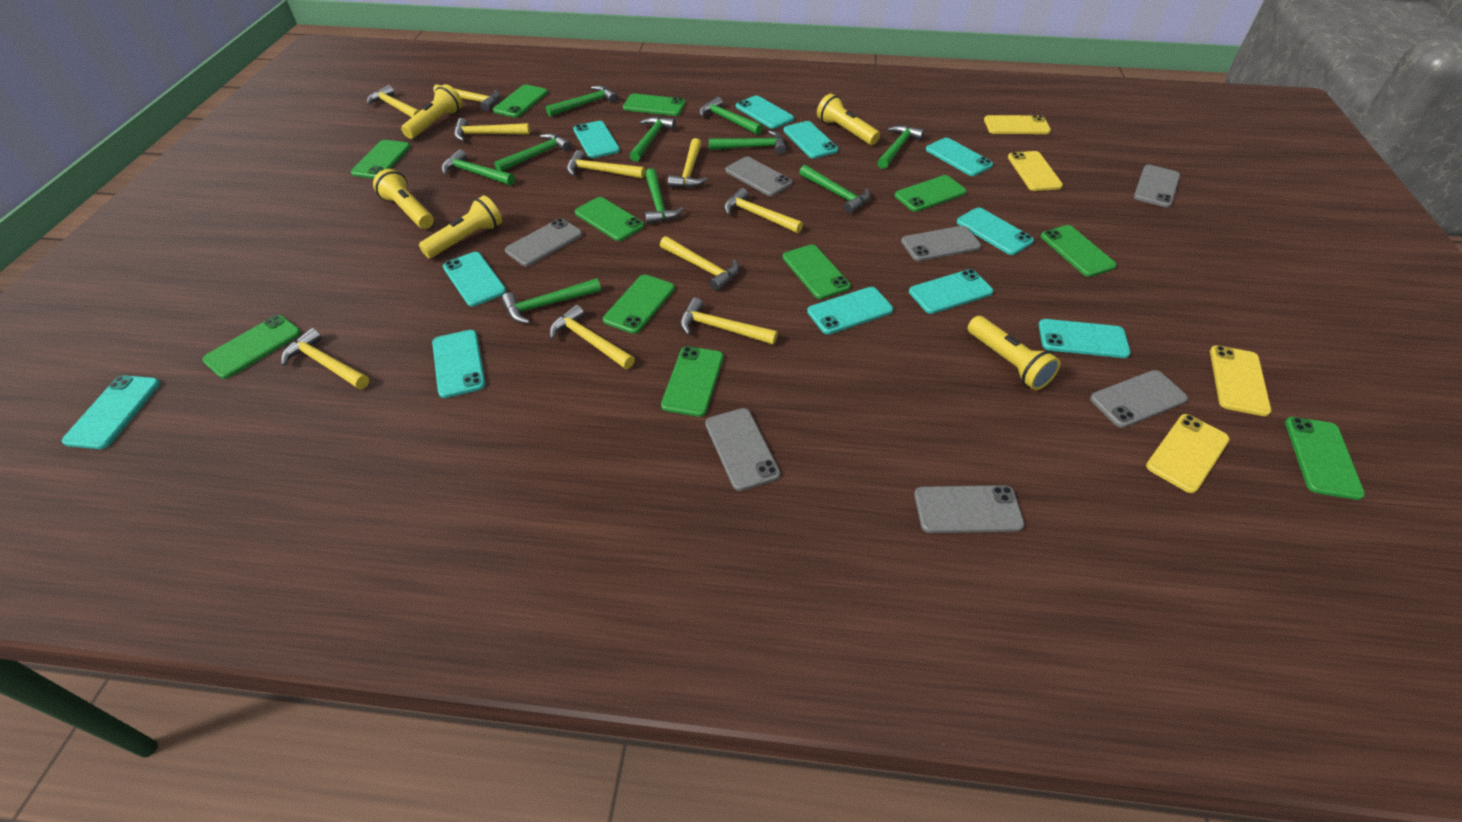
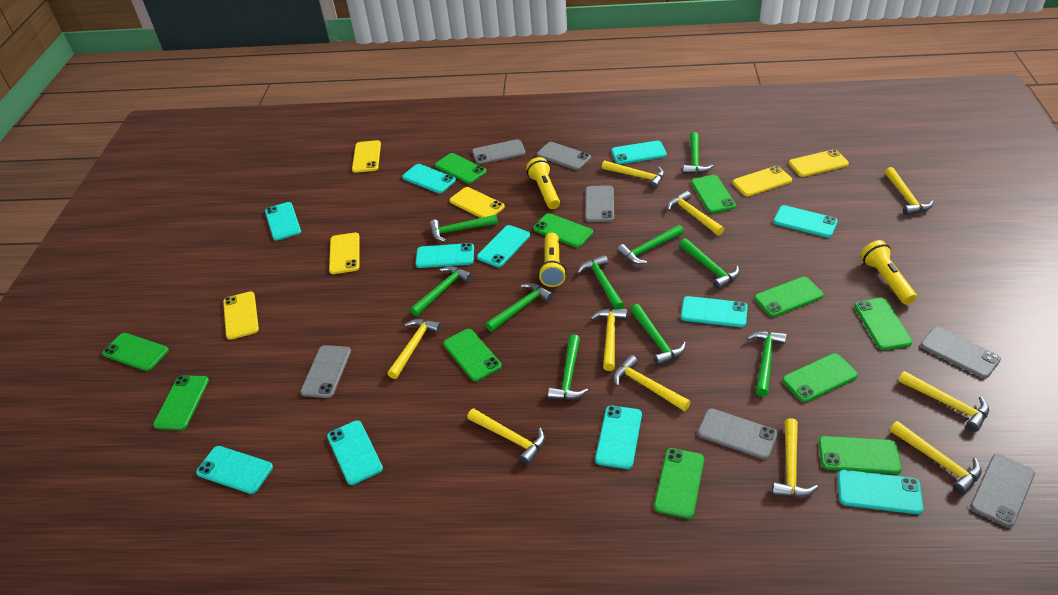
yellow flashlight: [373,169,434,229] [401,84,462,139] [419,195,502,258] [817,94,880,145] [968,316,1061,390] = 5 -> [526,157,560,209] [538,233,566,287] [860,240,917,305] = 3
yellow phone: [984,115,1051,134] [1008,151,1063,191] [1146,414,1230,493] [1210,346,1271,416] = 4 -> [223,291,259,340] [329,233,360,274] [352,140,381,173] [450,187,505,218] [732,166,792,196] [789,149,849,177] = 6

